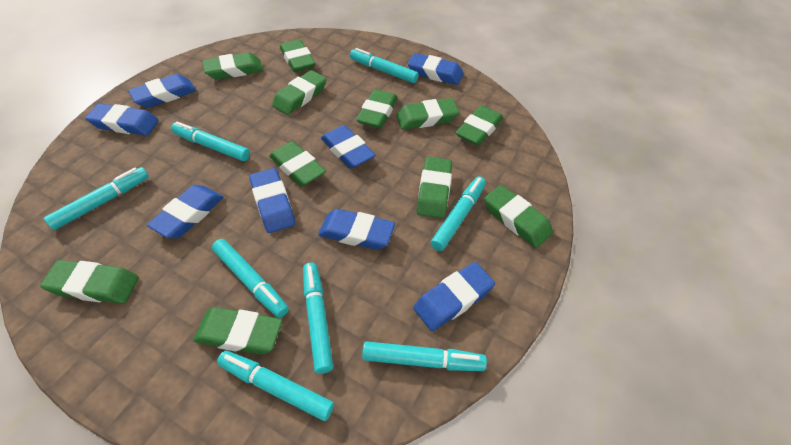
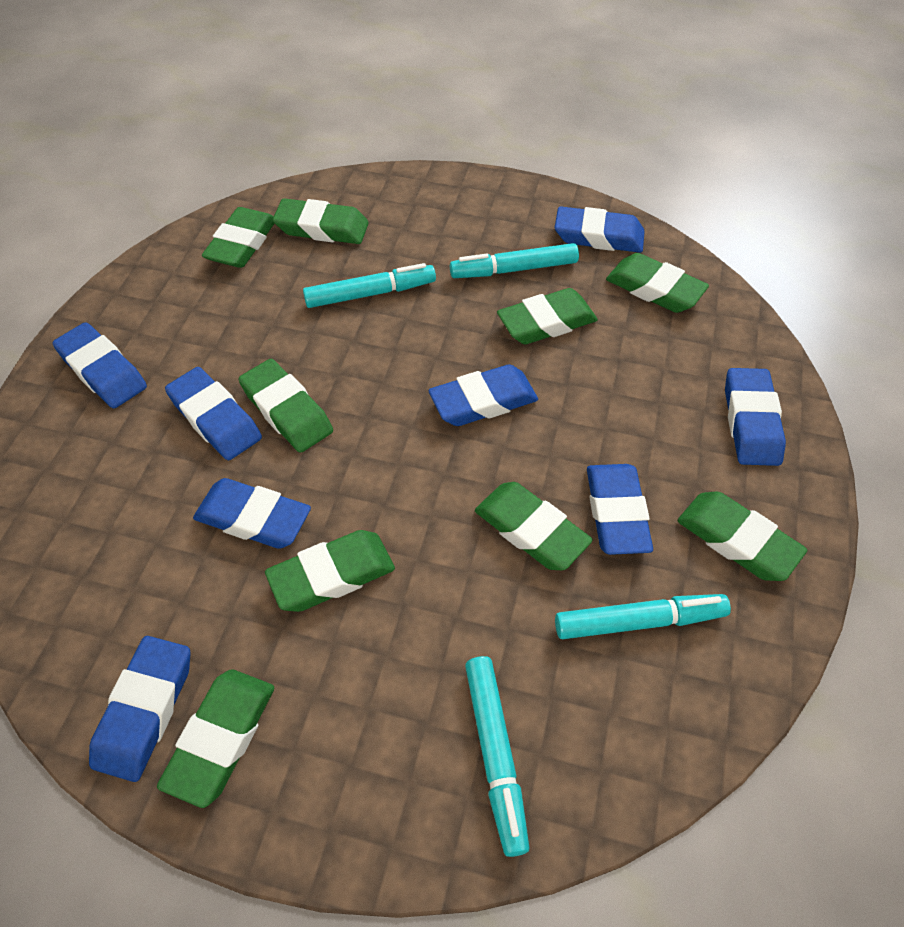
green eraser: [40,260,139,304] [193,307,282,355] [202,52,263,80] [269,141,326,186] [272,70,327,115] [280,39,316,72] [356,89,398,128] [396,98,459,130] [417,157,452,218] [455,106,503,146] [484,185,553,248] = 11 -> [157,669,274,808] [202,207,275,268] [238,359,333,453] [265,530,395,612] [273,198,369,244] [475,482,593,570] [497,288,598,344] [606,253,709,313] [677,492,807,581] = 9
turquoise marker: [44,167,149,230] [171,122,250,161] [212,239,289,318] [217,350,334,421] [303,263,333,374] [350,48,419,83] [362,341,487,371] [431,176,486,251] = 8 -> [303,263,436,308] [450,243,579,278] [465,656,530,857] [555,594,731,639] = 4

